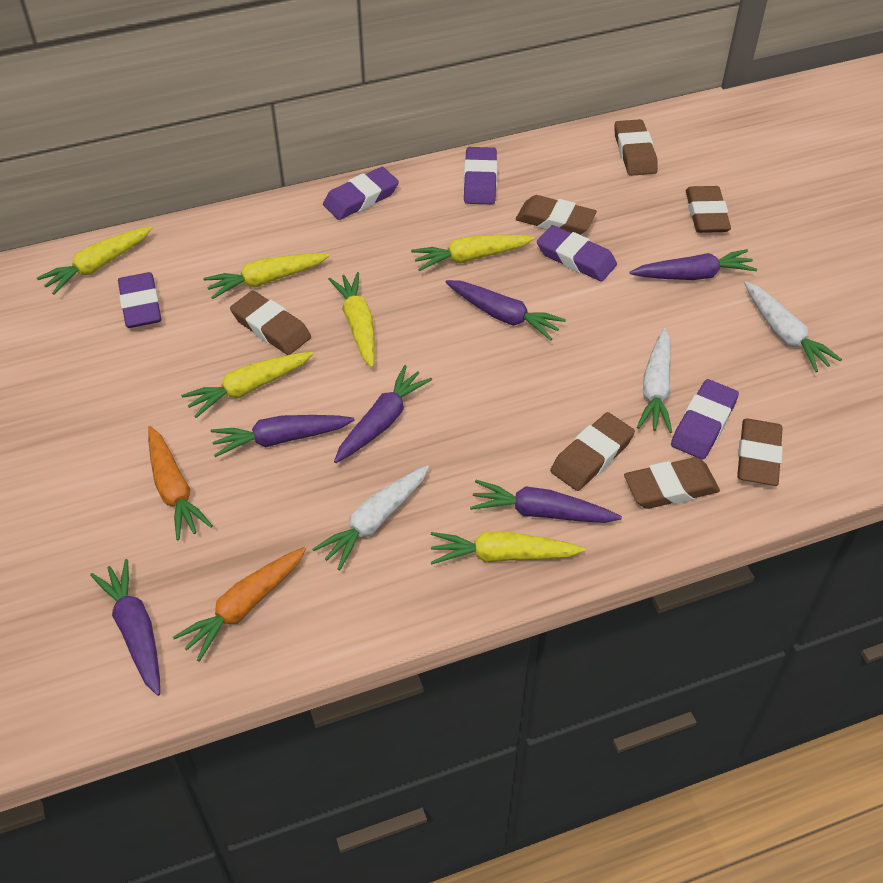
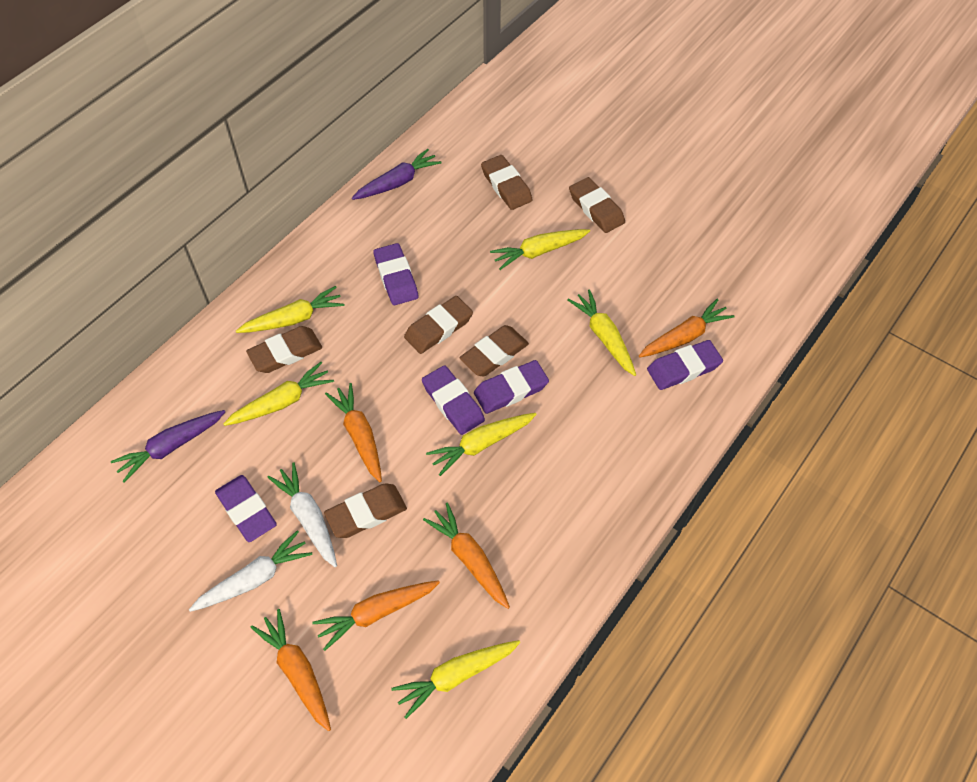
brown eraser: [230,291,311,355] [516,195,597,235] [550,412,635,491] [614,119,658,176] [624,457,720,509] [686,186,731,233] [737,418,783,486] = 7 -> [246,326,322,373] [324,483,407,538] [404,296,473,354] [460,325,529,377] [481,155,533,210] [569,177,625,233] = 6
orange carrot: [148,426,213,541] [173,547,306,662] = 2 -> [251,609,331,731] [312,580,440,651] [325,383,382,483] [423,502,510,609] [639,299,735,357] = 5
purple carrot: [90,559,160,696] [210,415,355,457] [334,365,432,463] [445,280,566,341] [470,480,622,523] [629,249,757,280] = 6 -> [111,410,225,483] [352,149,441,200] = 2
white carrot: [312,465,429,570] [637,328,672,433] [744,281,842,372] = 3 -> [189,530,312,612] [267,462,337,567] = 2

